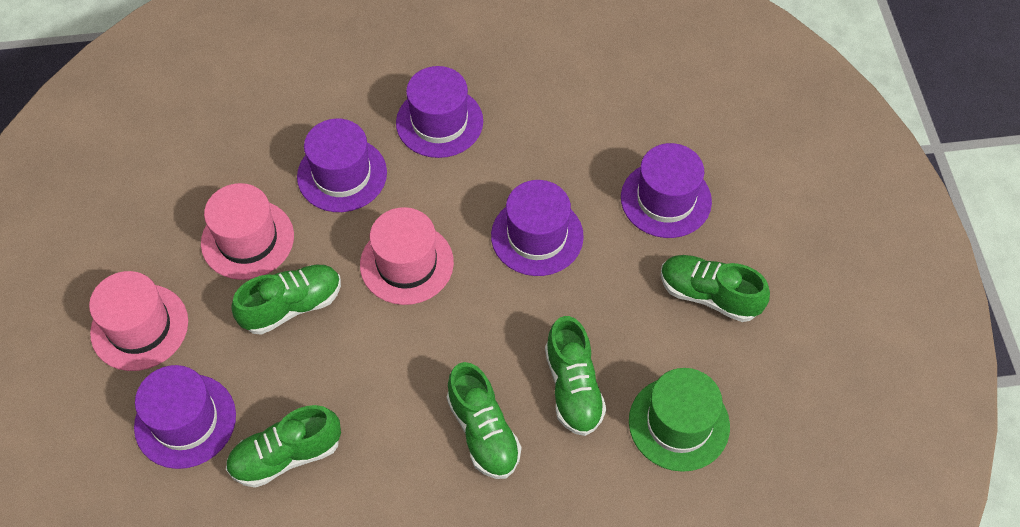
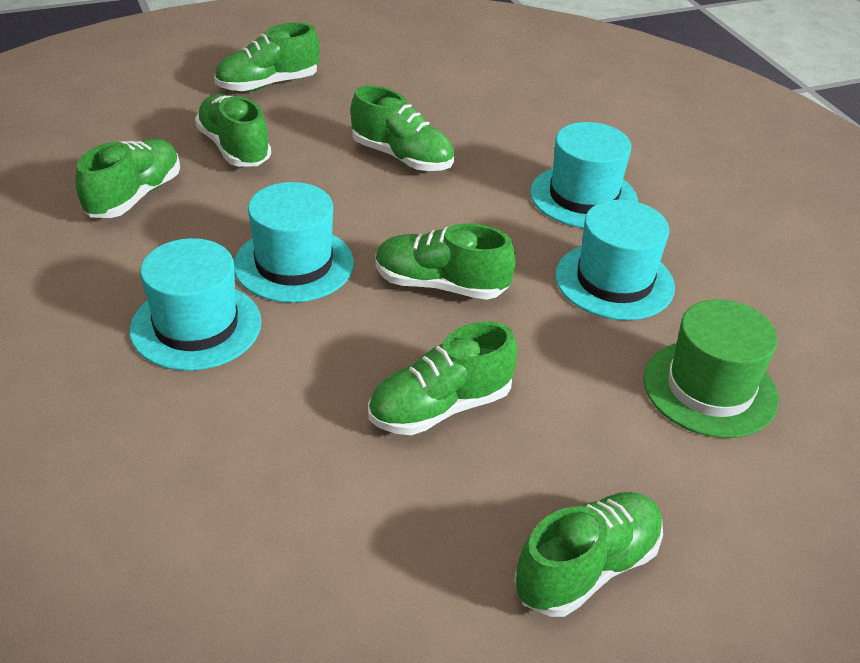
green shoe: [226,405,341,488] [231,265,341,335] [447,362,521,479] [545,316,606,436] [661,255,770,322] = 5 -> [75,139,180,218] [195,94,271,167] [214,23,320,92] [351,86,454,171] [368,321,517,435] [376,223,515,300] [514,492,663,617] = 7
pink hat: [89,271,188,371] [201,183,294,280] [360,207,454,305] = 3 -> none = 0
purple hat: [134,365,236,469] [297,119,387,212] [396,66,483,158] [491,180,584,276] [621,143,712,238] = 5 -> none = 0
turquoise hat: none = 0 -> [130,238,262,371] [234,182,354,303] [530,122,638,228] [555,200,675,320] = 4

